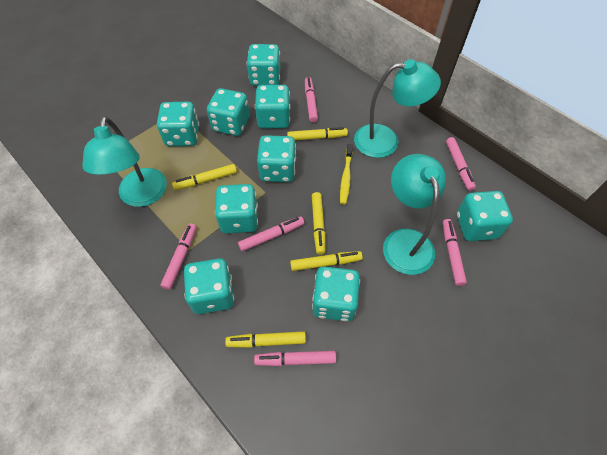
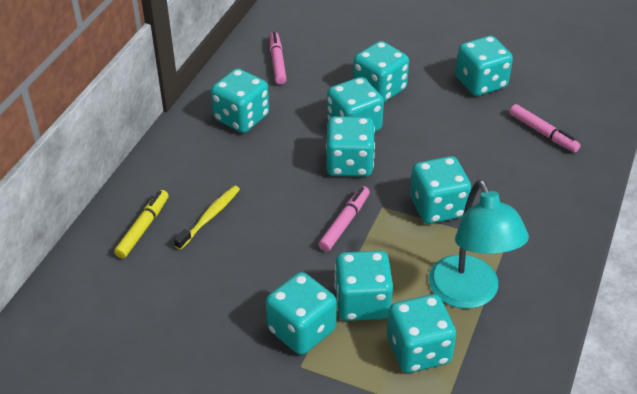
pink marker: [160,223,196,290] [238,216,304,251] [254,351,336,366] [305,77,318,122] [443,219,467,286] [446,137,476,191] = 6 -> [269,32,287,84] [318,186,370,251] [510,104,581,152] = 3
turquoise lamp: [83,116,167,207] [354,59,441,158] [383,154,446,275] = 3 -> [429,180,529,309] = 1
yellow marker: [172,164,237,190] [225,331,306,348] [287,127,348,140] [290,251,363,271] [312,192,325,255] = 5 -> [114,190,169,258] = 1

